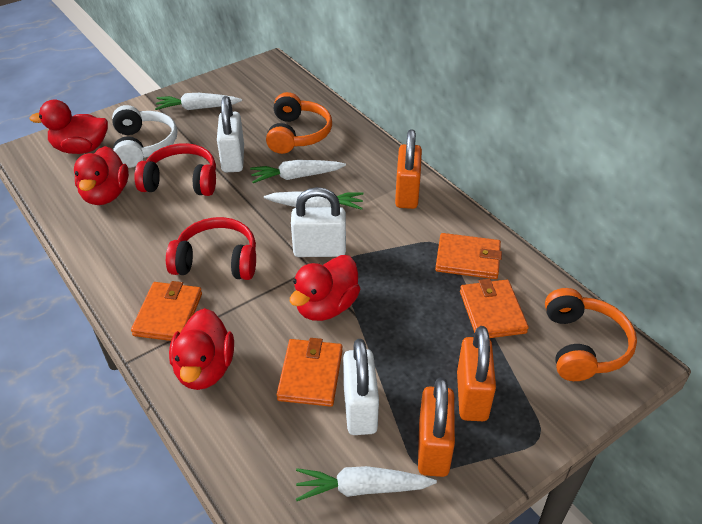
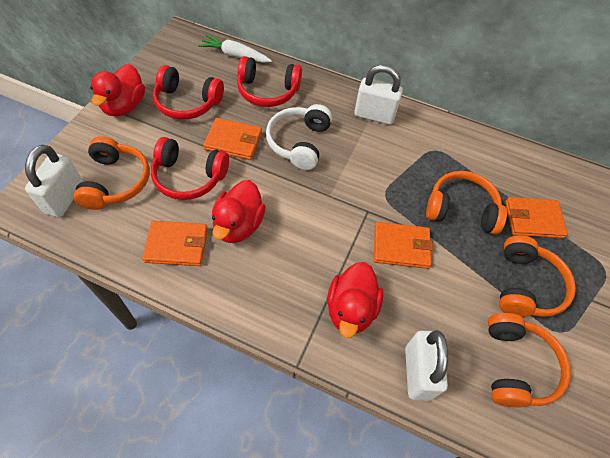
orange headphones: [266,92,332,154] [545,288,637,381] = 2 -> [73,136,150,210] [426,171,507,234] [488,313,571,407] [499,235,576,317] = 4
orange padlock: [395,129,422,209] [418,377,455,477] [457,326,496,421] = 3 -> none = 0
red duck: [29,100,108,154] [74,146,129,205] [169,308,234,390] [290,255,360,321] = 4 -> [90,64,145,117] [212,180,266,243] [327,262,384,338] = 3
red headphones: [134,143,216,196] [166,217,256,280] = 2 -> [151,137,229,200] [153,65,224,120] [237,56,302,107] = 3
white carrot: [155,93,242,110] [250,160,346,183] [264,191,363,210] [296,466,437,501] = 4 -> [198,34,272,63] = 1

